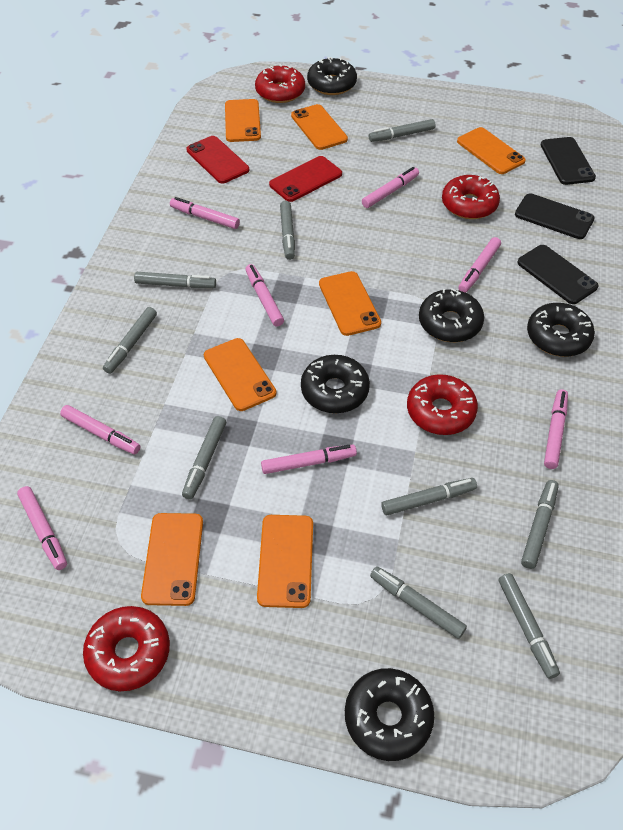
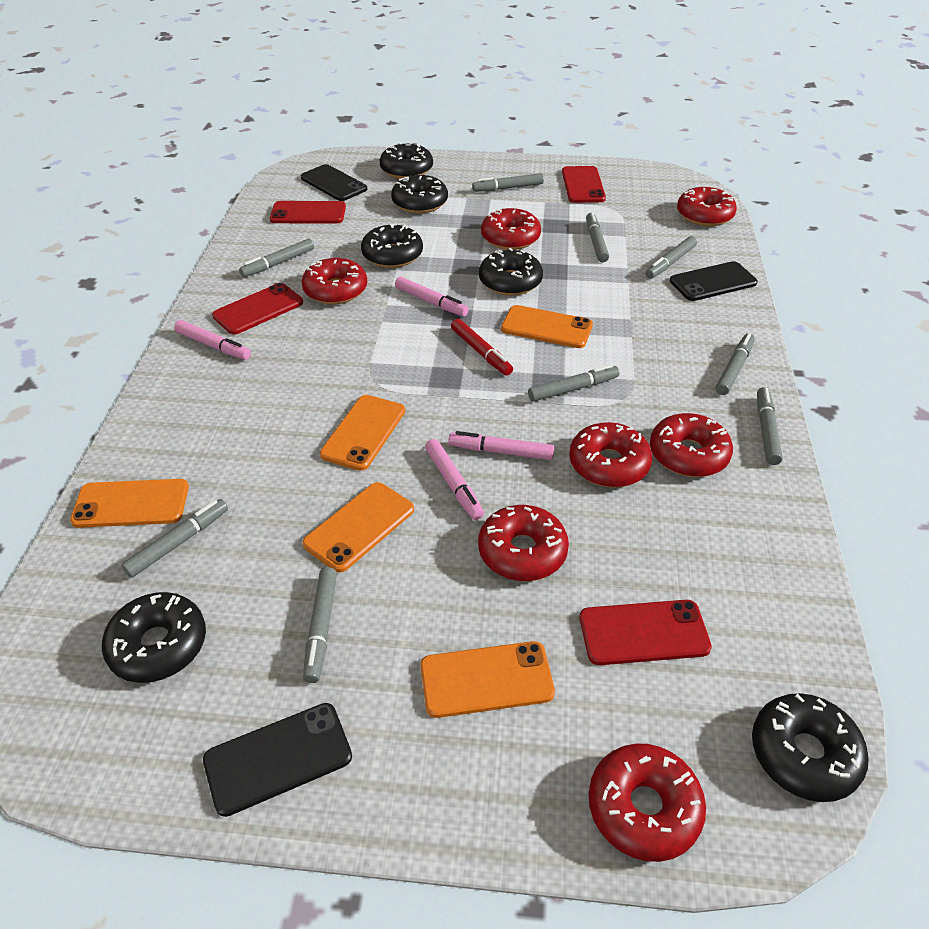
black donut: [301,355,370,413] [307,57,357,95] [345,668,434,761] [419,288,484,342] [527,303,595,357] = 5 -> [102,592,206,683] [361,224,423,268] [380,142,433,179] [391,175,448,213] [479,248,543,296] [752,693,869,802] = 6
orange phone: [141,513,203,606] [204,338,276,411] [225,99,261,142] [257,515,313,608] [291,104,348,150] [319,271,381,336] [457,127,526,174] = 7 -> [70,479,189,528] [303,482,414,572] [320,395,405,471] [420,641,555,718] [501,305,593,348] = 5
pink marker: [17,486,67,570] [60,405,140,454] [170,197,240,229] [245,264,284,326] [261,445,357,474] [362,167,419,208] [458,237,501,293] [544,389,568,469] = 8 -> [174,320,251,360] [395,277,469,316] [425,439,484,520] [448,431,554,460] = 4
red donut: [83,606,170,691] [255,64,305,103] [407,374,478,435] [442,175,500,219] = 4 -> [301,258,367,304] [478,505,569,581] [481,208,541,250] [569,422,652,488] [588,743,706,862] [650,413,733,477] [677,187,737,226] = 7
red marker: none = 0 -> [451,319,513,375] = 1
red phone: [187,136,249,184] [269,156,342,202] = 2 -> [212,283,303,335] [270,201,346,223] [562,166,606,203] [579,600,712,665] = 4

